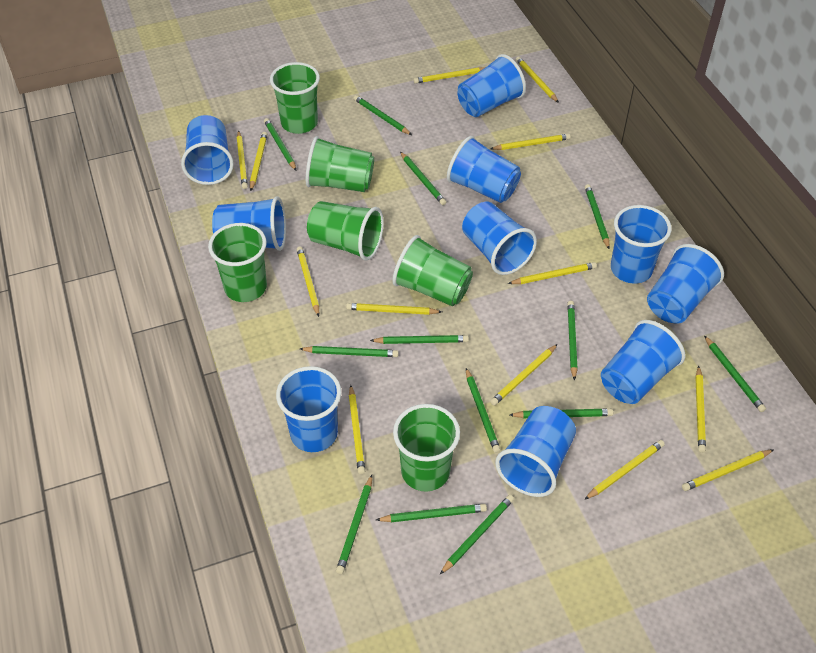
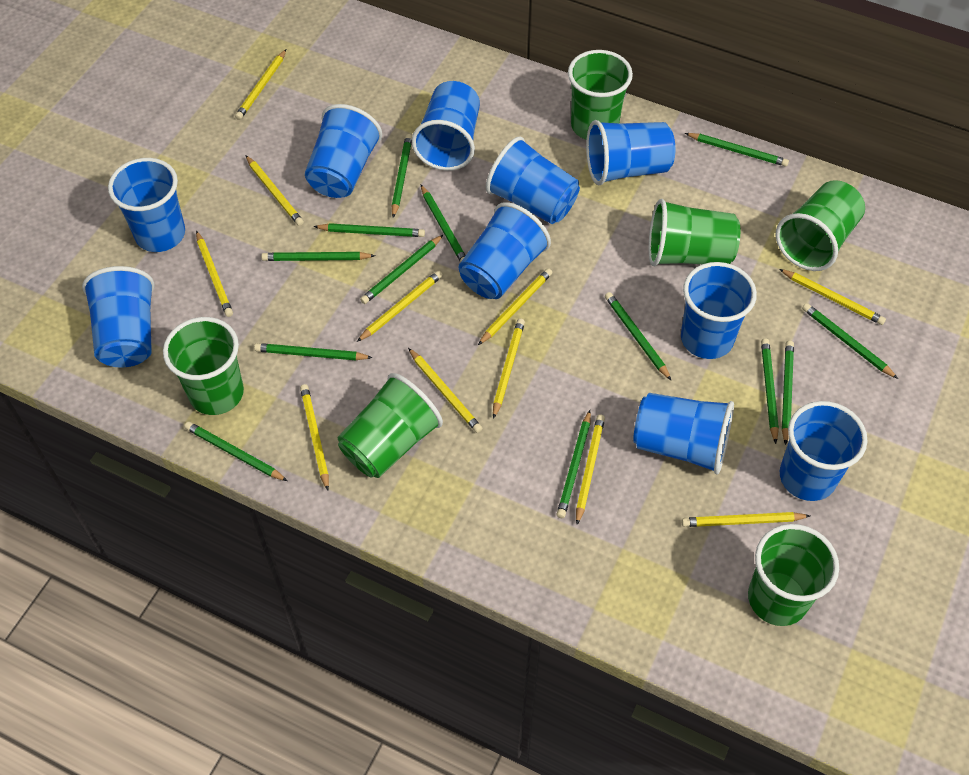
yellow pencil: [237,130,248,189] [250,132,267,191] [297,246,319,317] [346,303,442,315] [349,385,365,474] [414,67,485,84] [490,134,571,150] [490,344,558,406] [508,262,597,284] [516,56,559,103] [584,440,665,500] [682,449,774,491] [695,366,706,453] = 13 -> [196,230,233,317] [235,49,286,120] [245,155,304,226] [300,384,329,491] [357,270,443,342] [408,348,483,433] [478,268,552,345] [493,319,525,419] [576,414,605,525] [681,512,810,527] [779,269,886,325] = 11

